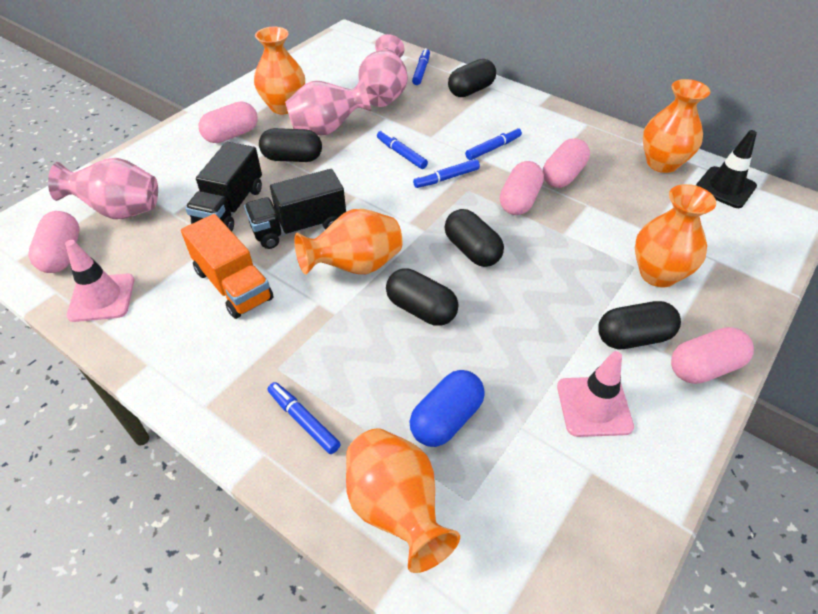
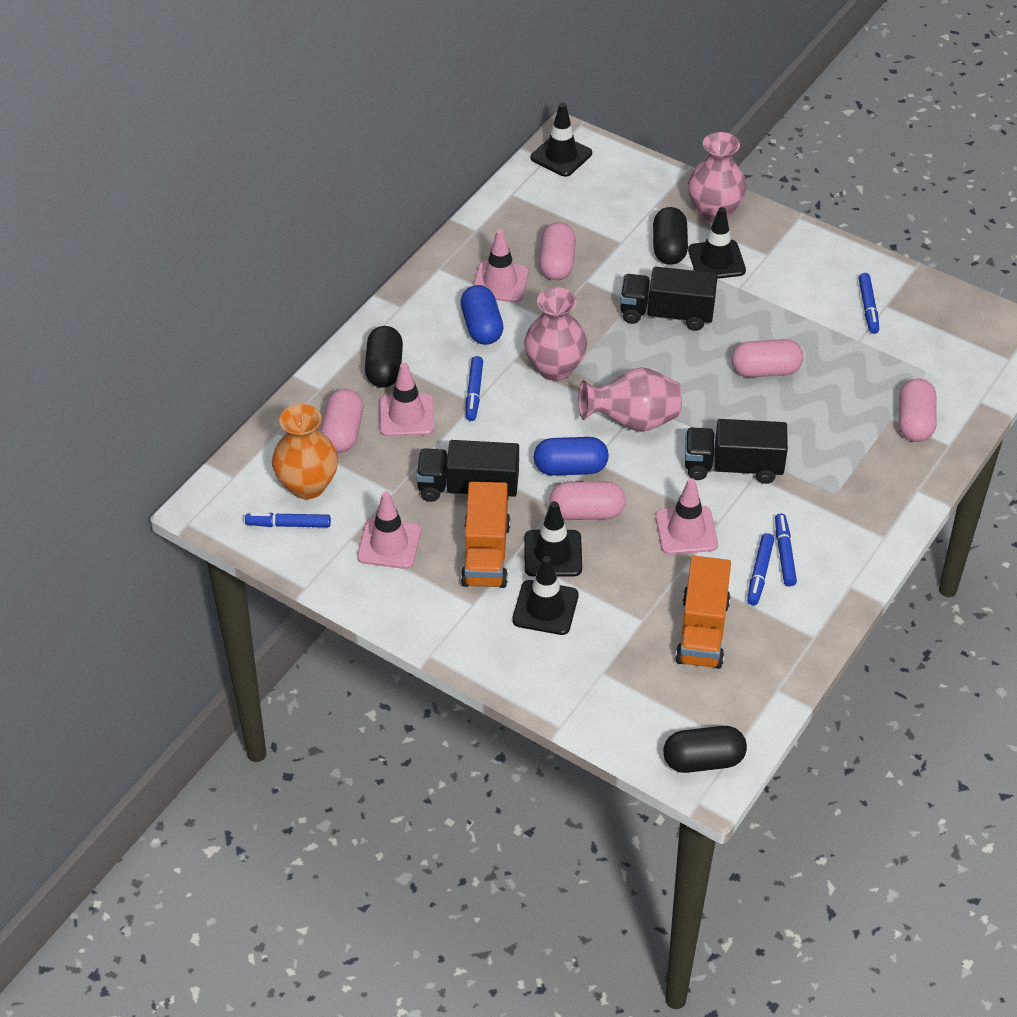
black capsule: [259,128,322,162] [386,268,458,326] [445,209,504,267] [448,59,496,97] [598,301,681,349] = 5 -> [365,326,403,388] [653,207,688,265] [663,726,747,773] = 3
black traffic cone: [696,130,757,208] = 1 -> [512,556,579,635] [524,501,582,577] [531,103,592,177] [688,207,746,279] = 4
black truck: [185,142,262,231] [244,169,346,249] = 2 -> [416,440,519,502] [620,267,718,331] [685,419,788,484] = 3
blue capsule: [410,370,485,447] = 1 -> [460,285,503,345] [534,437,609,476] = 2
orange truck: [181,214,274,319] = 1 -> [461,481,510,588] [675,556,731,669] = 2
orange vase: [254,27,305,114] [294,209,402,275] [346,428,460,573] [635,184,716,288] [643,79,710,173] = 5 -> [272,404,338,499] = 1
pink traffic cone: [65,240,135,322] [557,351,634,437] = 2 -> [357,492,421,569] [380,363,434,437] [473,229,529,302] [655,478,718,555] = 4

